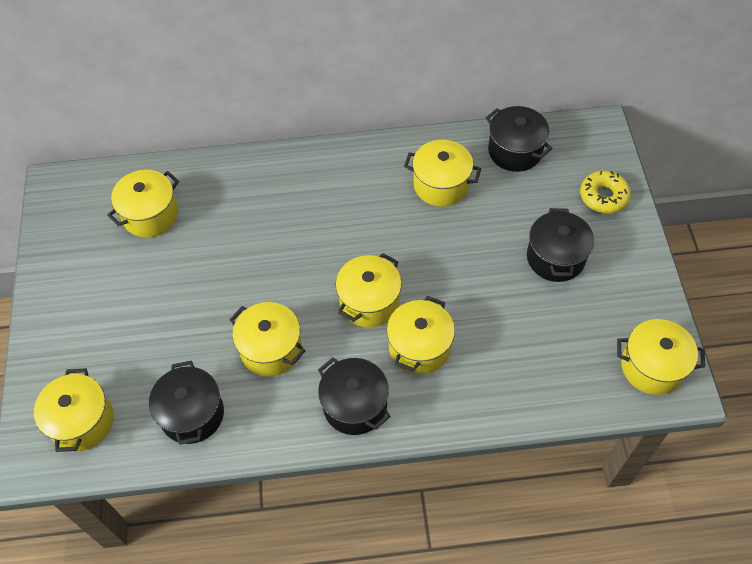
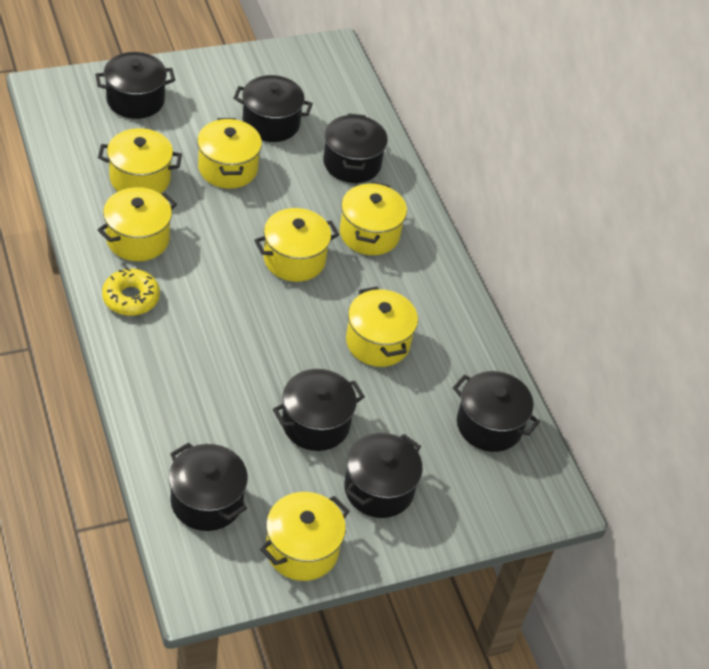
black pot: [149,361,224,445] [318,358,391,435] [485,106,553,172] [527,208,594,282] = 4 -> [95,52,175,119] [169,442,248,531] [233,75,313,142] [273,369,365,451] [323,113,388,183] [344,433,423,518] [453,371,540,452] = 7

